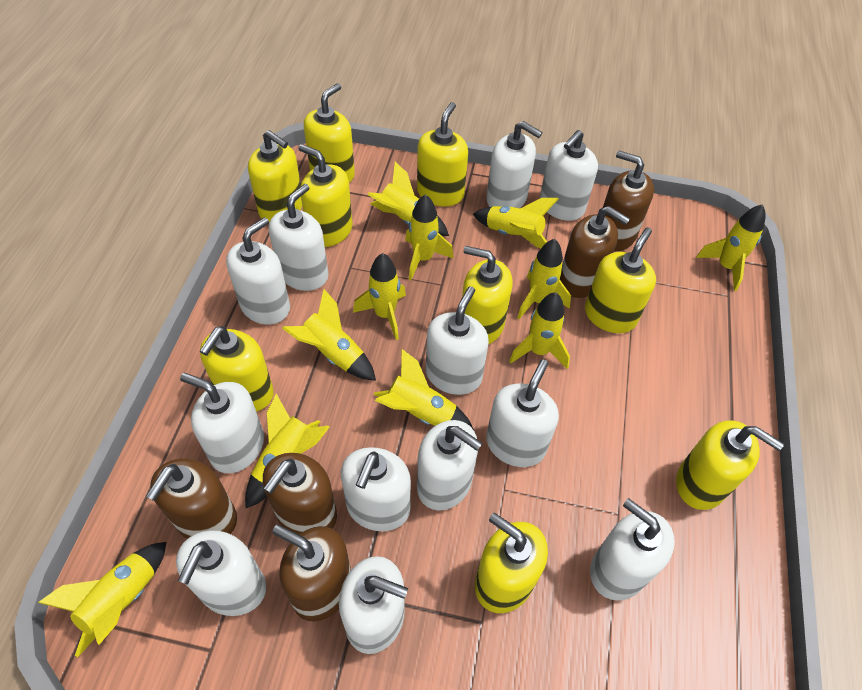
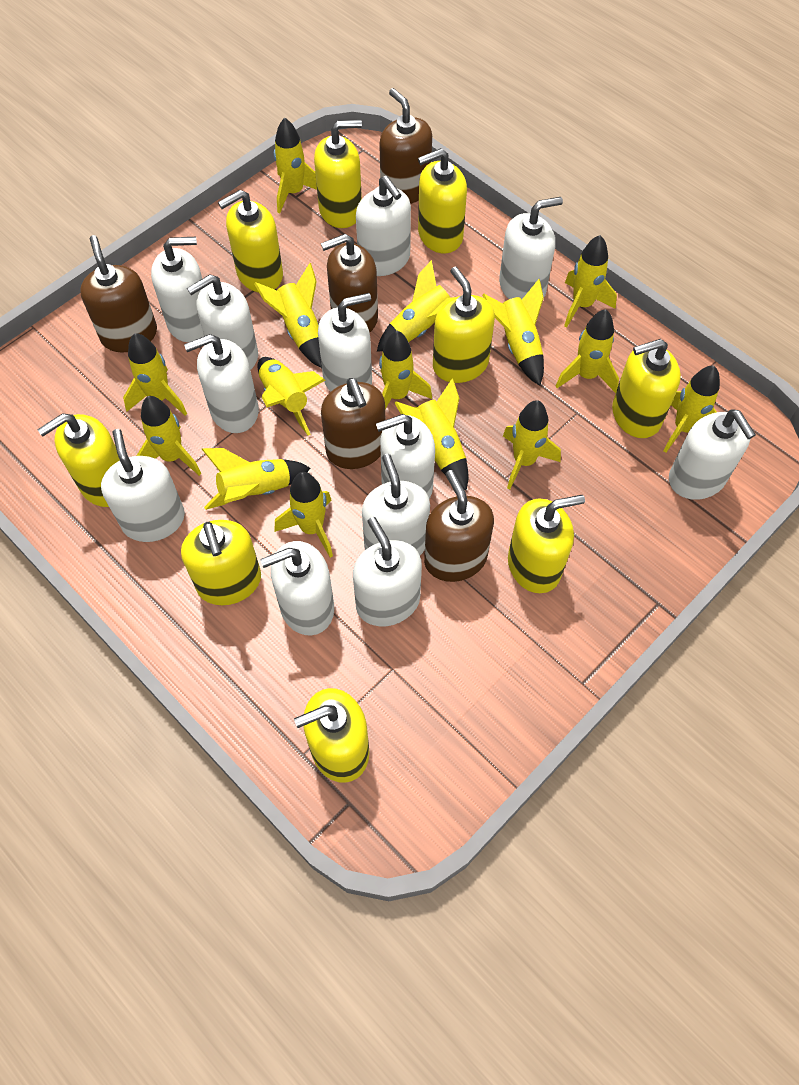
yellow rocket: [38,542,166,657] [245,393,329,508] [282,289,376,381] [353,253,406,340] [367,162,449,236] [374,349,474,430] [405,194,454,280] [473,198,559,248] [509,292,570,369] [517,239,571,319] [696,204,766,291] = 11 -> [123,333,187,416] [137,396,201,476] [202,448,310,510] [254,263,322,368] [258,357,325,435] [274,118,317,214] [275,472,333,558] [377,260,455,352] [379,331,432,409] [395,378,469,491] [482,279,544,386] [503,400,561,490] [556,309,619,393] [564,235,617,327] [664,366,720,452] = 15

